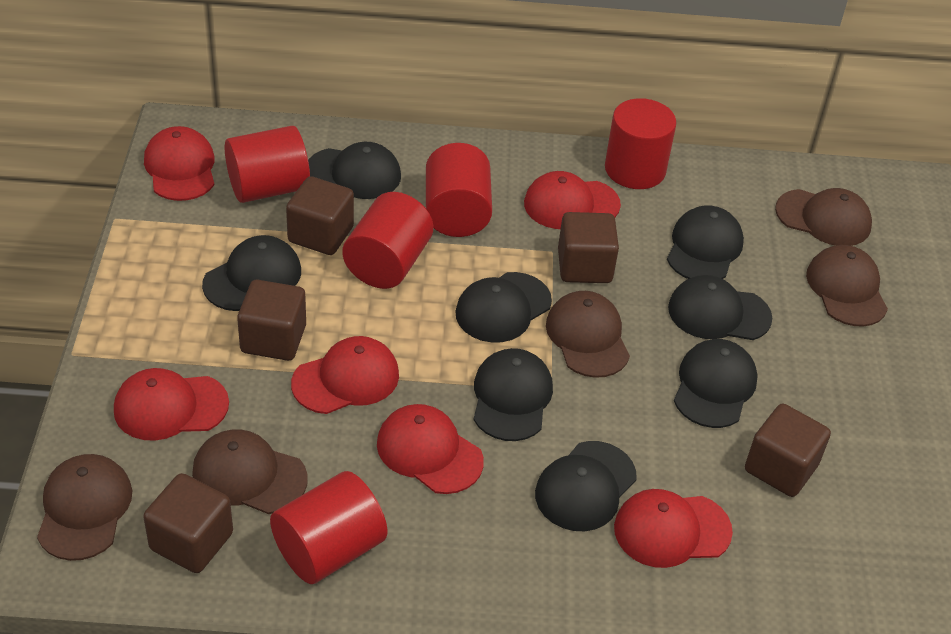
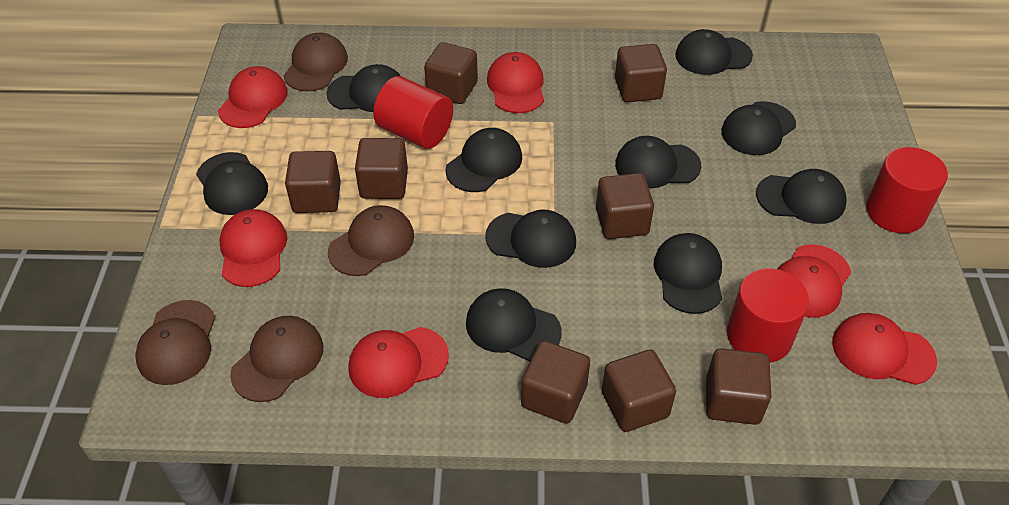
black cap: [202,235,301,311] [308,142,401,199] [455,272,552,343] [474,348,553,441] [535,441,637,531] [667,205,744,279] [668,275,772,340] [674,339,758,428] = 8 -> [196,152,268,215] [326,64,401,112] [445,128,522,192] [466,288,562,361] [485,210,576,268] [615,136,701,189] [654,233,722,314] [675,29,753,75] [721,101,796,155] [756,169,847,224] = 10
brown cap: [37,454,132,561] [192,430,308,514] [546,291,630,378] [775,188,872,246] [806,245,888,327] = 5 -> [135,300,215,385] [230,316,324,402] [283,33,348,92] [328,205,414,276] = 4
brown cube: [143,473,233,573] [237,280,306,361] [286,176,354,255] [558,212,619,283] [745,404,831,497] = 5 -> [285,151,341,213] [355,138,408,199] [424,42,478,104] [521,341,590,424] [596,173,654,239] [602,350,676,432] [615,44,667,103] [706,348,771,425] = 8
red cylinder: [225,126,310,203] [270,471,387,584] [342,192,433,289] [426,143,492,237] [605,98,677,189] = 5 -> [373,76,453,149] [727,269,809,363] [866,147,948,233] = 3

